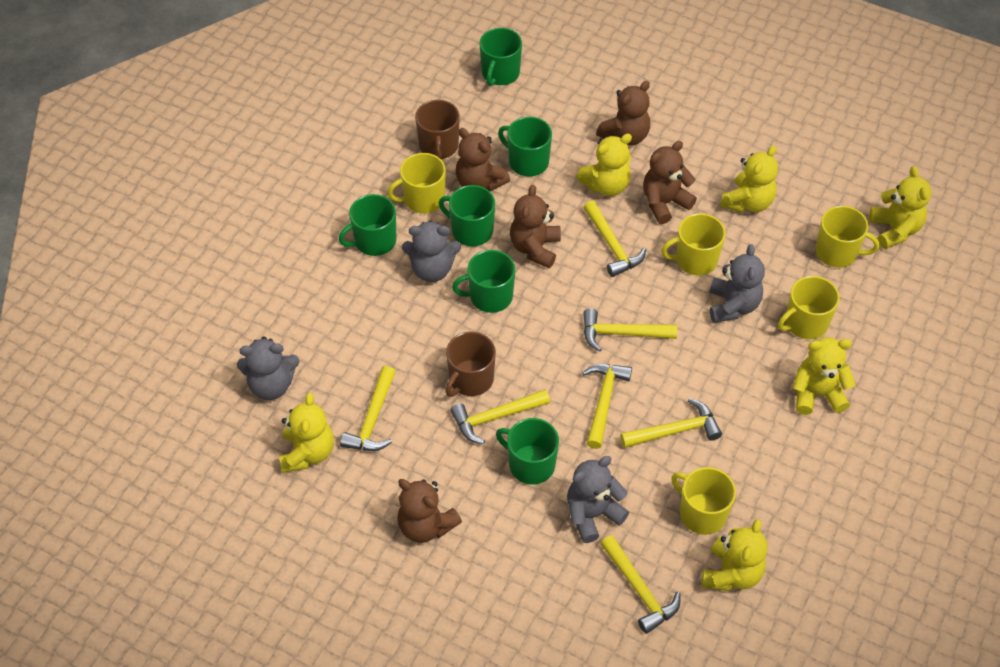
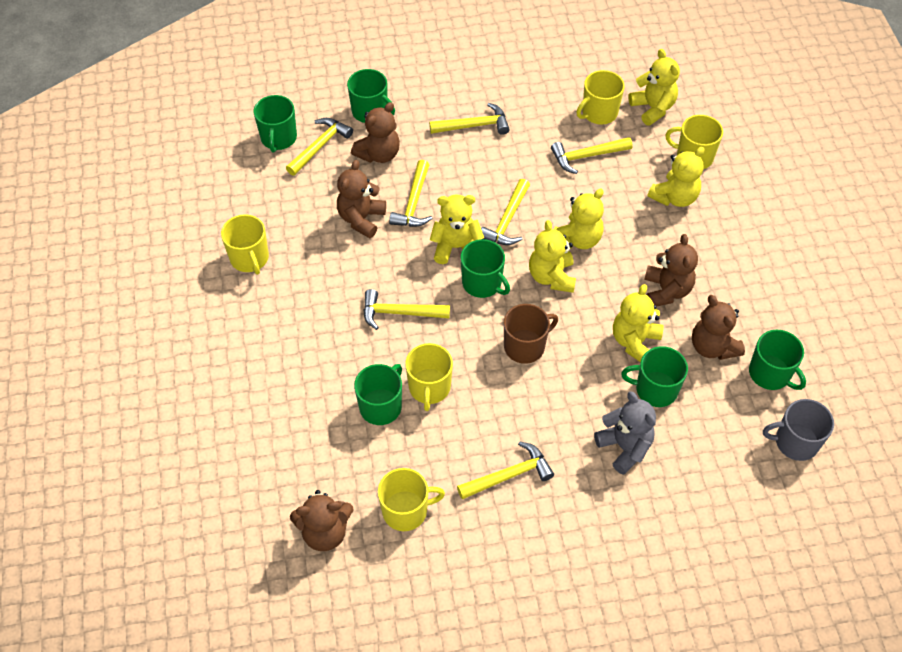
brown mug: [415,100,460,160] [445,331,496,397] = 2 -> [504,304,558,364] = 1
grey mug: none = 0 -> [763,399,834,461] = 1
grey teddy bear: [237,337,300,400] [402,220,461,282] [567,456,629,543] [709,244,765,323] = 4 -> [594,391,656,475] = 1

